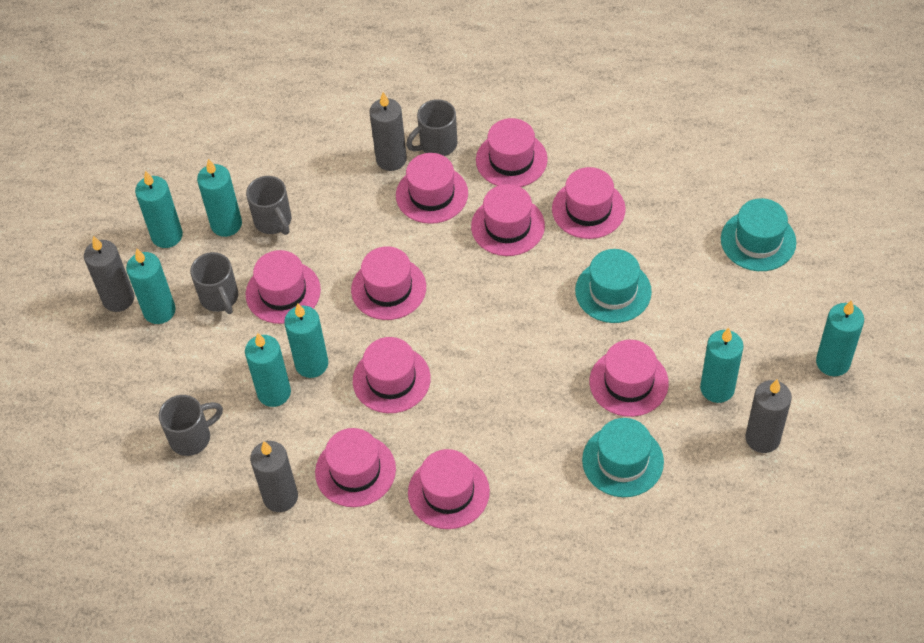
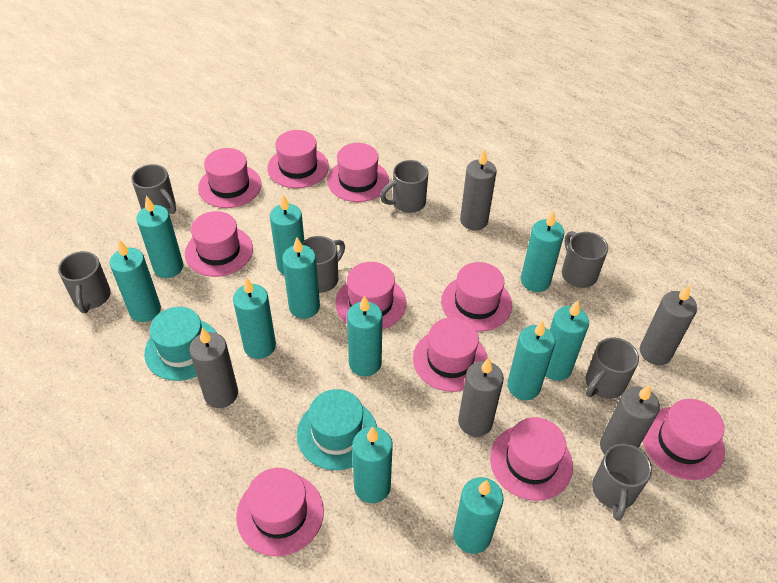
grey candle: [84,236,134,312] [250,441,298,512] [369,92,407,171] [745,379,792,453] = 4 -> [189,328,238,408] [458,358,504,437] [460,149,497,230] [600,385,660,455] [640,285,697,365] = 5
grey mug: [159,395,223,456] [190,252,238,314] [246,176,292,235] [406,99,457,156] = 4 -> [58,251,111,313] [131,164,176,214] [301,236,345,293] [380,160,429,213] [562,231,608,288] [586,338,639,399] [592,444,652,521] = 7
turquoise candle: [126,249,176,324] [135,171,183,248] [197,159,242,237] [245,333,291,407] [284,303,328,378] [700,328,744,403] [816,300,864,376] = 7 -> [110,240,161,322] [136,196,183,278] [233,277,276,359] [270,194,304,275] [282,237,320,319] [347,295,383,377] [352,427,393,503] [453,477,504,554] [507,320,555,400] [521,211,564,292] [545,301,589,381] = 11
turquoise hat: [575,249,652,323] [582,418,664,497] [721,198,796,271] = 3 -> [144,307,217,381] [297,389,377,470] = 2

